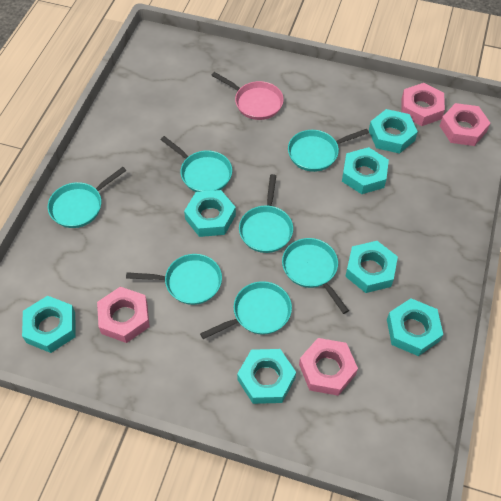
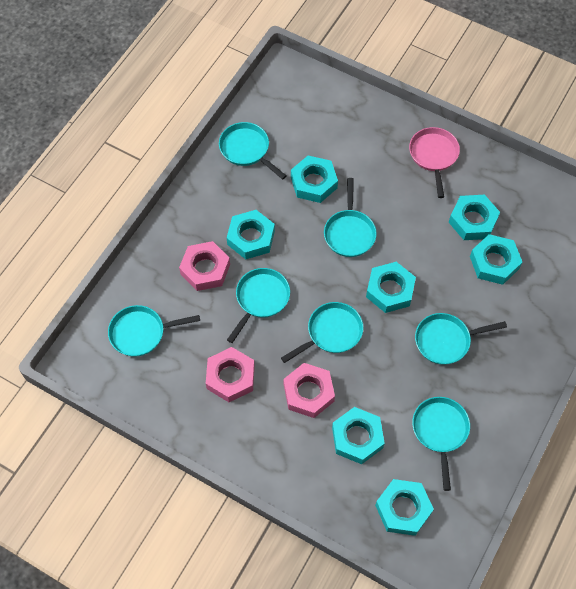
pink nut: [97,287,150,343] [299,338,358,396] [401,83,445,126] [440,103,490,146] = 4 -> [179,241,230,291] [206,347,255,402] [284,363,335,418] = 3

